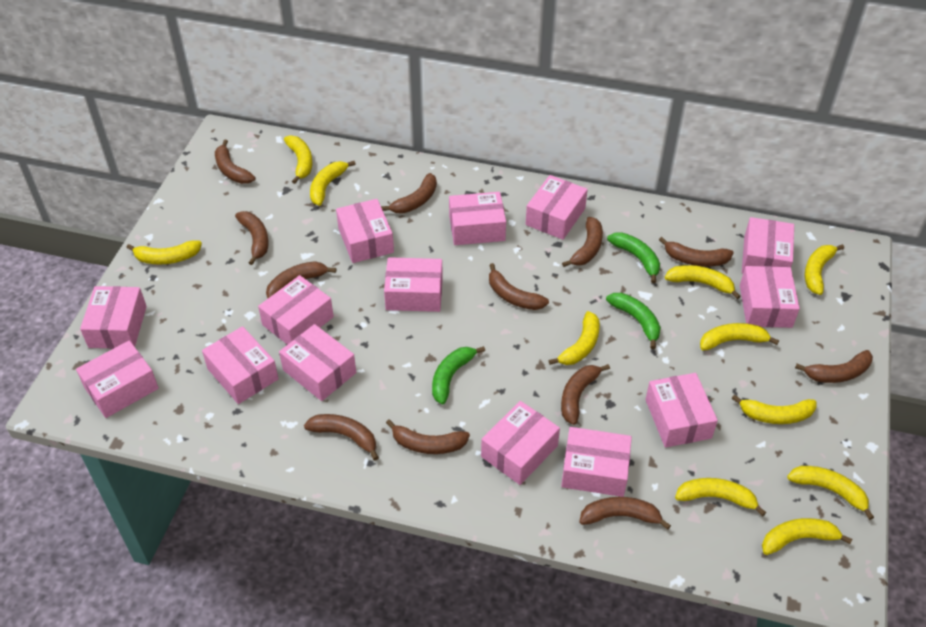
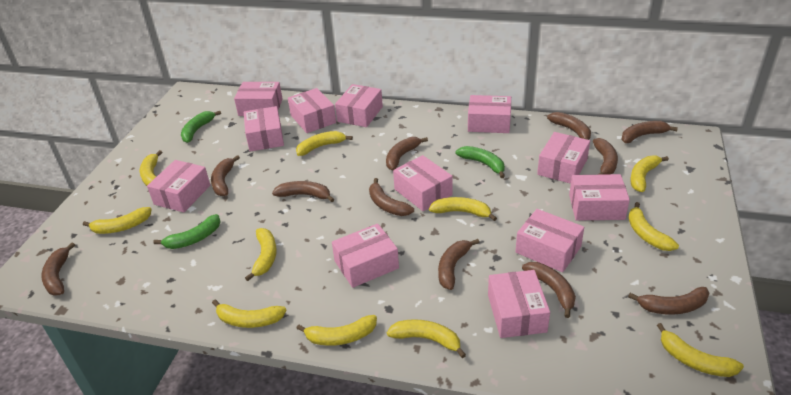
brown banana: [215,140,255,184] [235,211,269,265] [266,261,336,298] [304,414,379,461] [381,173,437,214] [386,419,470,454] [489,263,549,310] [561,364,610,425] [562,217,603,267] [579,497,671,530] [659,237,734,267] [795,350,873,383] = 12 -> [41,242,75,296] [211,155,240,196] [272,181,334,202] [369,178,414,216] [386,137,428,170] [438,239,480,290] [522,262,576,318] [547,112,591,140] [593,138,618,175] [622,121,678,143] [628,287,710,315] = 11
pink box: [76,340,159,418] [80,286,147,349] [202,326,279,404] [258,275,334,345] [279,324,356,401] [336,199,394,263] [384,257,443,312] [449,192,506,245] [481,401,560,485] [526,175,588,240] [561,427,632,497] [645,373,718,448] [740,266,800,328] [742,217,794,274] = 14 -> [147,160,210,213] [234,82,283,116] [244,106,284,152] [288,88,336,133] [332,224,399,288] [335,84,383,127] [393,155,453,211] [468,95,511,133] [488,270,550,338] [515,209,584,272] [537,132,590,184] [569,174,630,221] = 12

